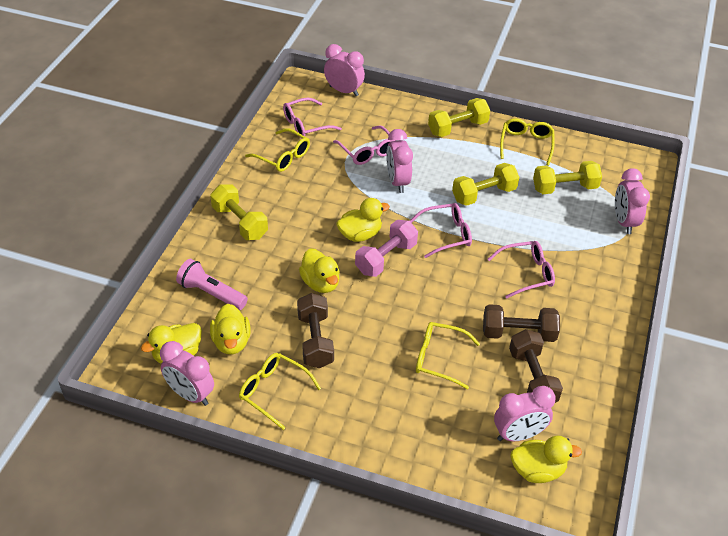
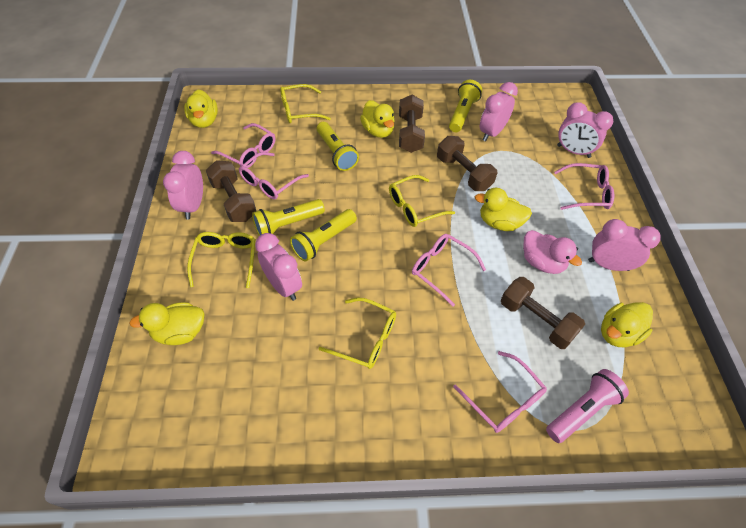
brown dumbbell: [297,293,334,368] [483,304,560,342] [509,329,563,403] = 3 -> [206,160,256,222] [399,95,425,153] [437,136,497,191] [501,277,585,349] = 4
pink duck: none = 0 -> [523,230,582,274] = 1
pink dumbbell: [355,220,418,277] = 1 -> none = 0
pink glasses: [283,98,342,138] [333,126,396,165] [410,203,472,258] [488,241,555,299] = 4 -> [211,123,275,168] [239,152,309,199] [412,234,486,307] [453,351,547,433] [554,163,614,210] = 5
yellow dumbbell: [210,184,268,240] [428,98,490,137] [452,163,519,206] [533,161,602,194] = 4 -> none = 0
yellow flashlight: none = 0 -> [252,199,325,236] [290,209,357,262] [317,122,359,171] [449,80,482,132] = 4

